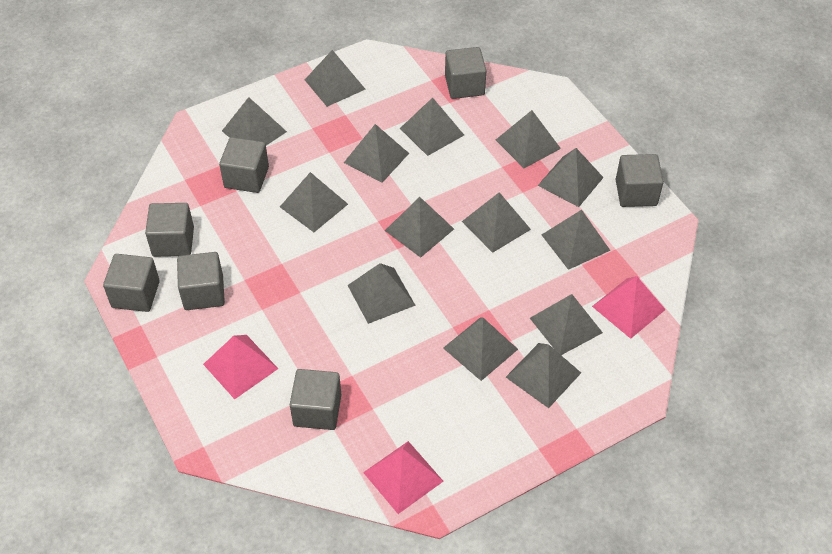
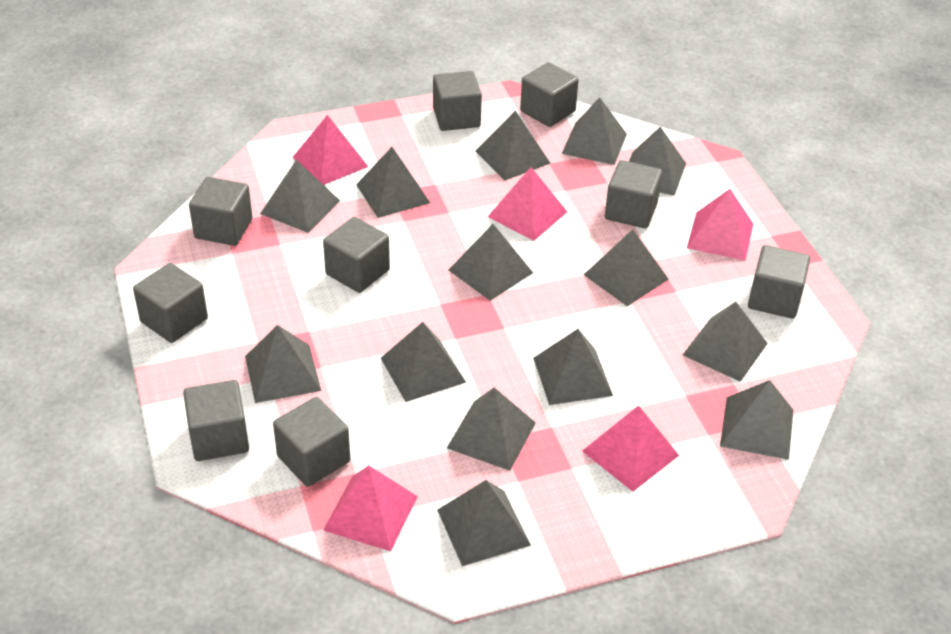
grey cube: [103,254,160,312] [145,203,194,257] [177,252,225,310] [219,137,269,193] [290,369,341,430] [445,47,487,99] [615,154,664,207] = 7 -> [133,263,208,343] [183,380,249,461] [189,177,252,246] [273,397,350,487] [323,217,390,293] [433,71,482,131] [520,62,579,127] [605,160,662,228] [748,245,810,319] = 9
pink pyramid: [203,335,278,399] [363,441,443,514] [592,276,666,339] = 3 -> [293,115,368,185] [323,465,418,551] [488,167,567,241] [582,405,679,492] [687,189,753,260] = 5

